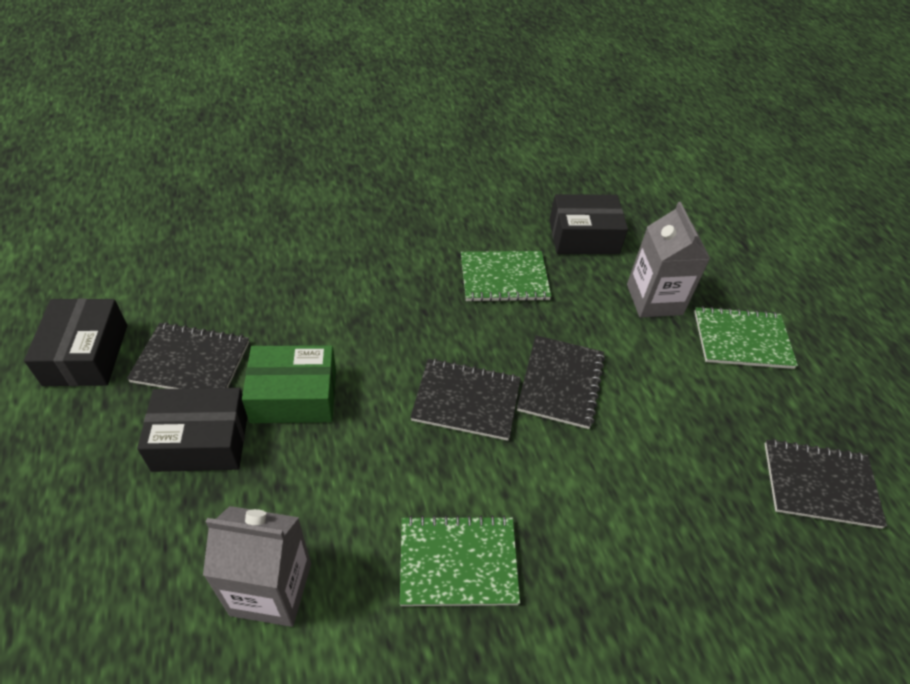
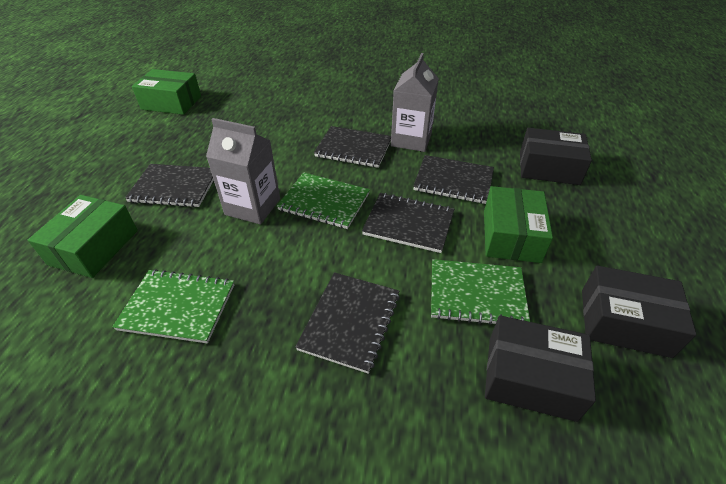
black notebook: [127,322,249,389] [410,358,521,441] [517,335,605,429] [765,439,887,529] = 4 -> [125,164,214,207] [295,272,400,374] [314,126,391,168] [362,193,454,253] [413,155,494,204] = 5
green box: [242,345,336,423] = 1 -> [28,195,138,278] [132,69,201,115] [484,186,553,263] = 3

